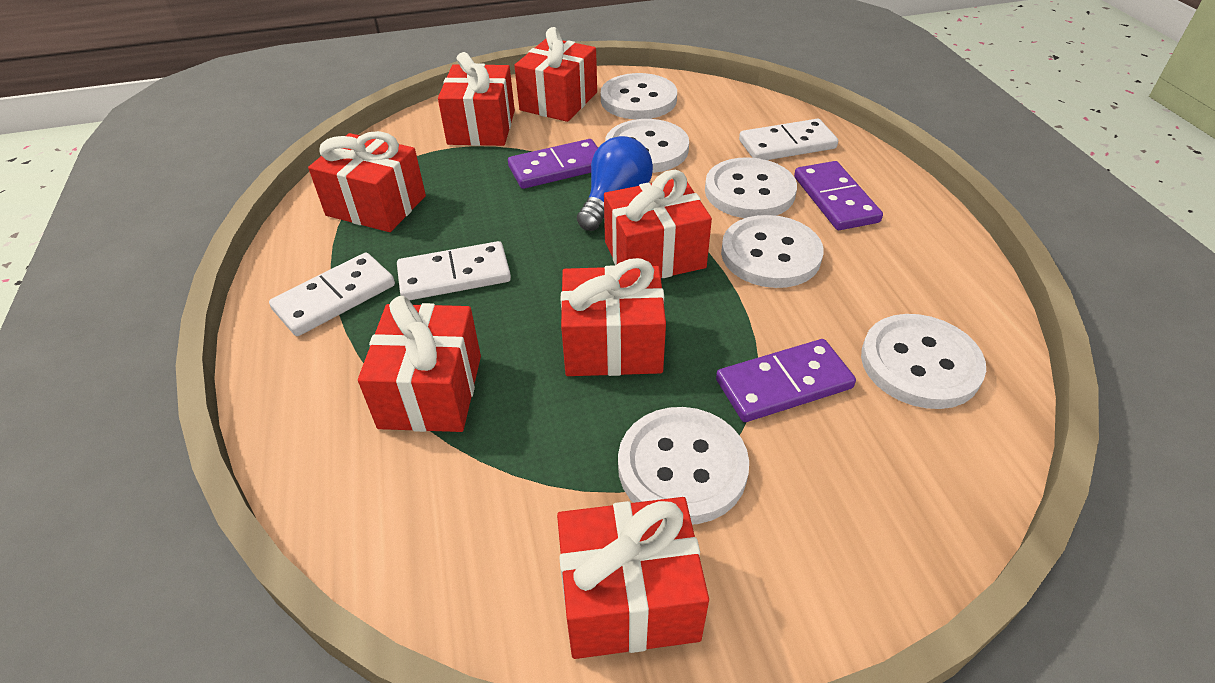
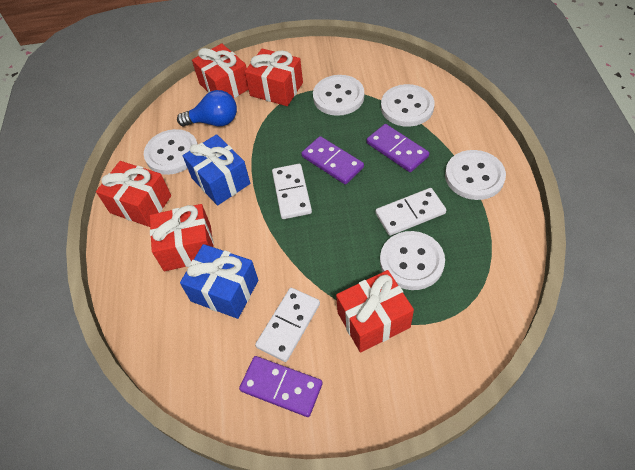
blue gift: none = 0 -> [180,244,258,319] [183,134,250,206] = 2
red gift: [308,131,426,232] [358,296,481,432] [438,52,515,146] [514,27,597,122] [557,497,709,659] [561,258,666,376] [604,170,712,278] = 7 -> [96,161,171,227] [150,204,214,271] [192,43,249,98] [245,48,303,106] [336,270,414,353] = 5
white button: [601,73,677,119] [605,119,689,173] [618,407,749,524] [705,157,797,218] [721,215,824,288] [861,314,986,409] = 6 -> [144,129,198,175] [313,75,364,116] [380,231,445,290] [381,84,434,127] [445,150,506,200] = 5

